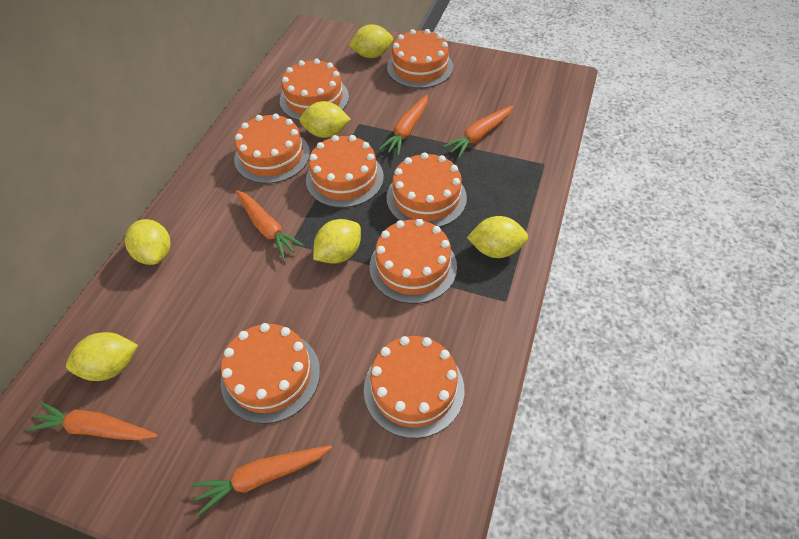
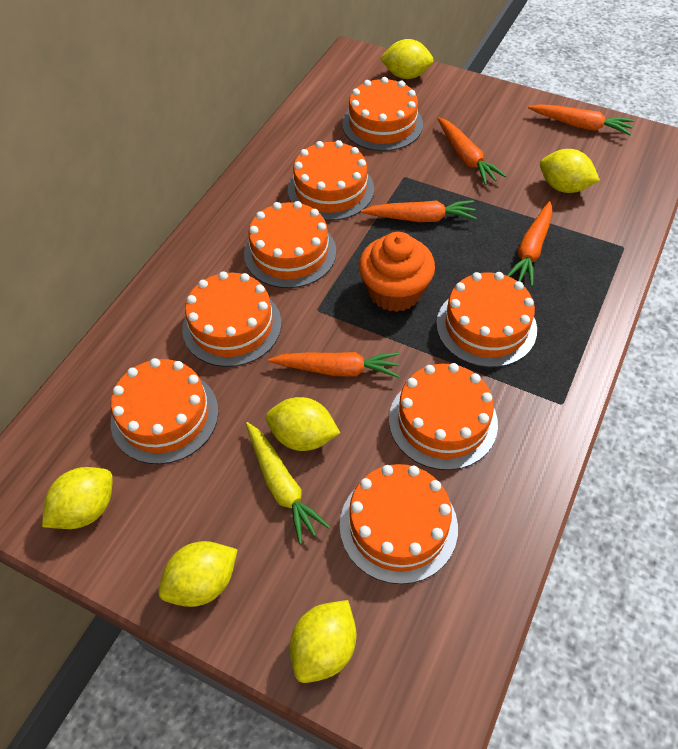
orange cupcake: none = 0 -> [359,232,435,312] = 1
yellow carrot: none = 0 -> [246,422,330,544] = 1

